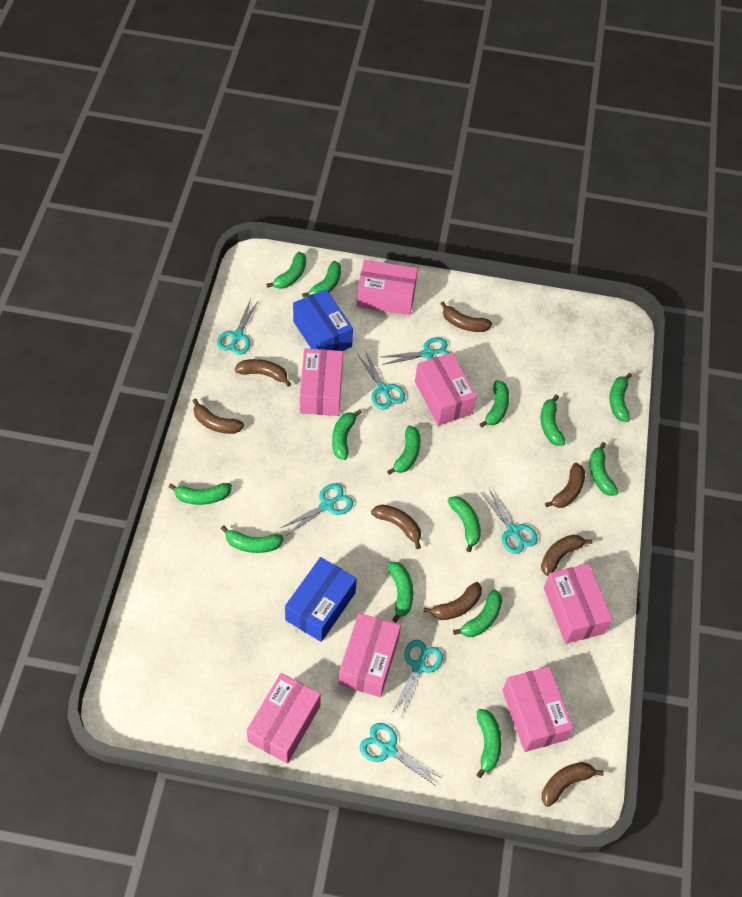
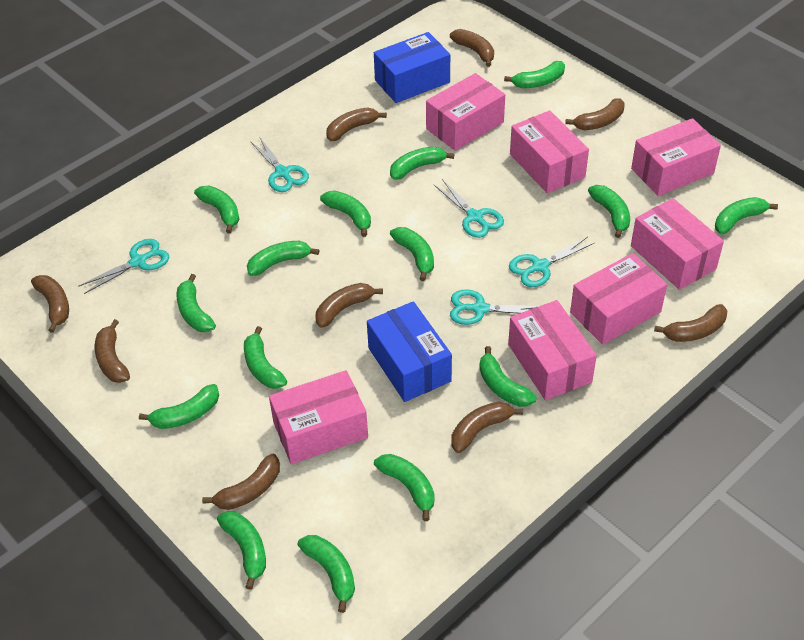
brown banana: [192,398,244,434] [235,359,291,387] [371,504,421,549] [424,582,482,620] [440,301,492,332] [541,534,592,576] [542,762,604,807] [545,463,585,508] = 8 -> [31,275,69,333] [94,319,130,383] [202,454,280,510] [316,283,383,328] [326,107,387,141] [450,29,494,67] [452,402,523,453] [565,98,625,130] [654,304,727,342] = 9
green banana: [169,483,232,505] [221,525,284,553] [266,251,306,289] [302,261,341,297] [332,410,362,460] [387,425,421,475] [388,562,414,623] [448,496,481,552] [453,590,502,637] [476,709,502,778] [480,380,509,428] [541,395,565,446] [590,442,619,496] [609,373,632,422] = 14 -> [139,384,219,429] [177,274,216,332] [194,186,239,233] [217,511,266,590] [244,326,287,389] [247,241,319,276] [298,535,355,613] [320,191,371,237] [374,454,435,521] [390,147,454,180] [390,227,434,281] [479,346,536,407] [504,61,565,88] [588,185,630,238] [715,197,778,234] = 15
turquoise scissors: [217,299,259,355] [281,483,353,535] [357,351,405,410] [360,723,442,787] [382,337,449,365] [392,640,443,717] [481,487,538,554] = 7 -> [78,239,169,294] [250,138,309,192] [433,179,504,238] [450,290,539,325] [509,237,594,287] = 5

